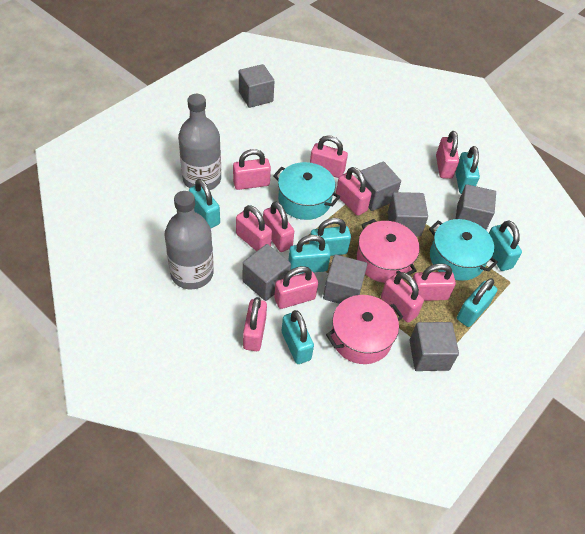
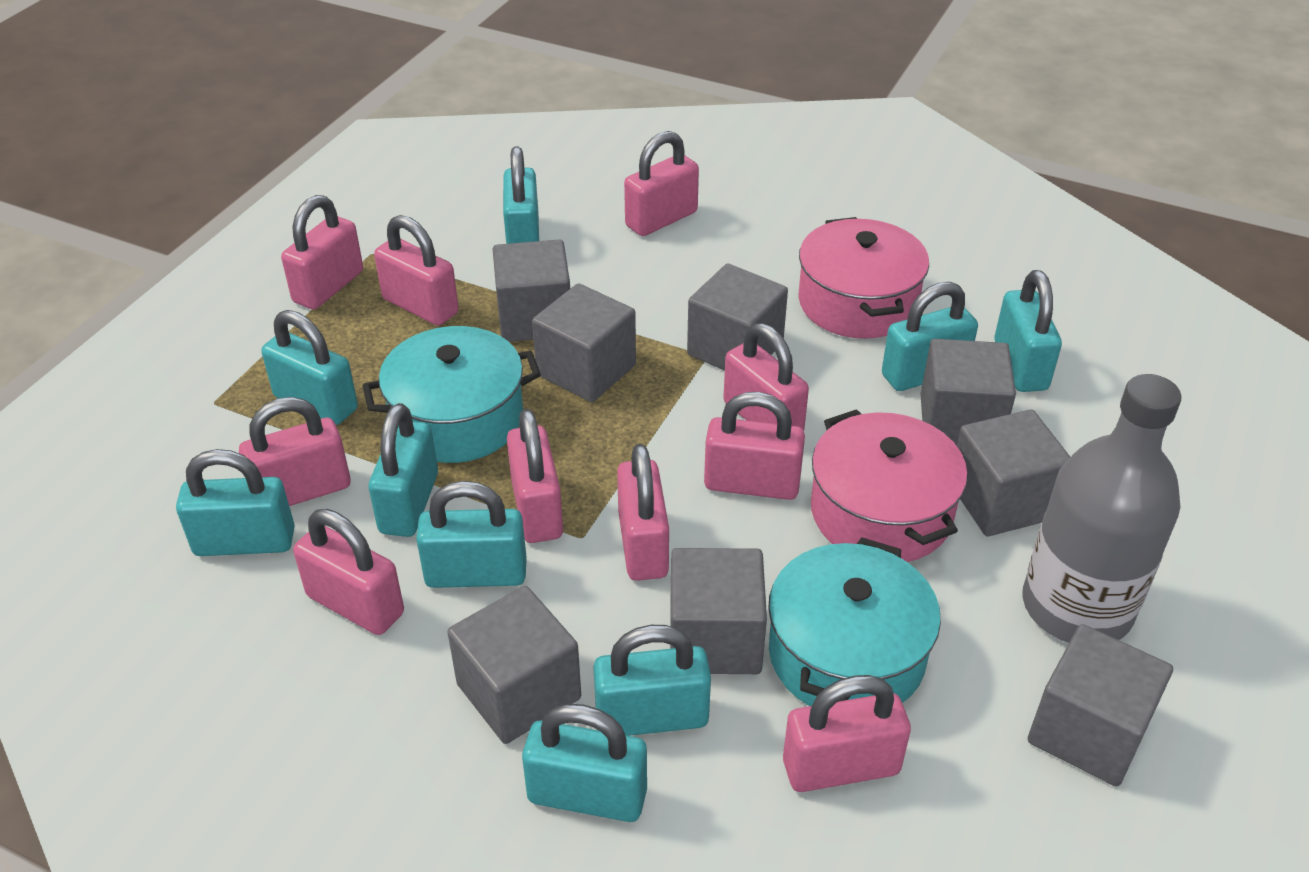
grey bottle: [164,191,214,289] [178,94,221,190] = 2 -> [1023,374,1181,643] = 1
grey cube: [239,64,274,108] [243,244,291,301] [323,254,367,304] [358,161,401,211] [387,192,428,236] [409,322,459,371] [456,184,496,230] = 7 -> [447,586,581,744] [493,239,570,342] [532,283,636,402] [670,548,767,674] [687,264,788,371] [920,339,1016,446] [957,409,1070,536] [1028,624,1173,787] = 8
turquoise padlock: [189,179,220,228] [282,310,314,364] [288,235,331,274] [309,218,351,256] [456,146,480,194] [457,278,498,327] [489,220,522,271] = 7 -> [176,449,295,556] [261,310,358,425] [369,403,438,537] [416,481,527,588] [503,146,539,244] [522,704,647,822] [593,625,711,736] [882,282,978,391] [995,270,1062,392] = 9

